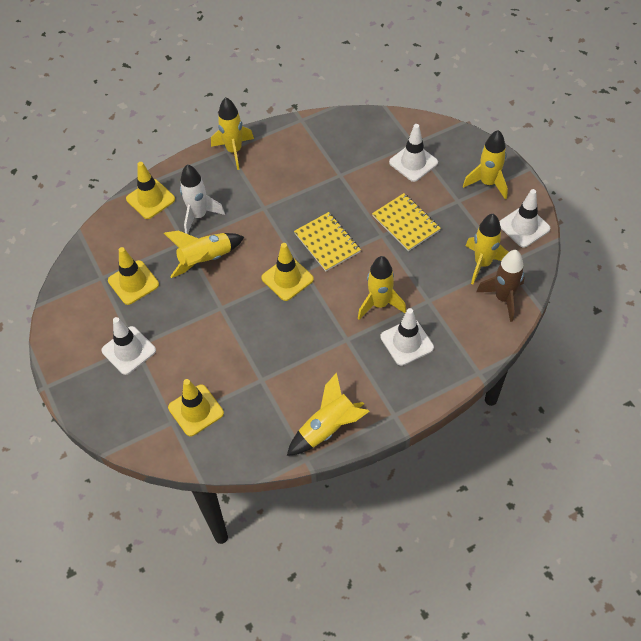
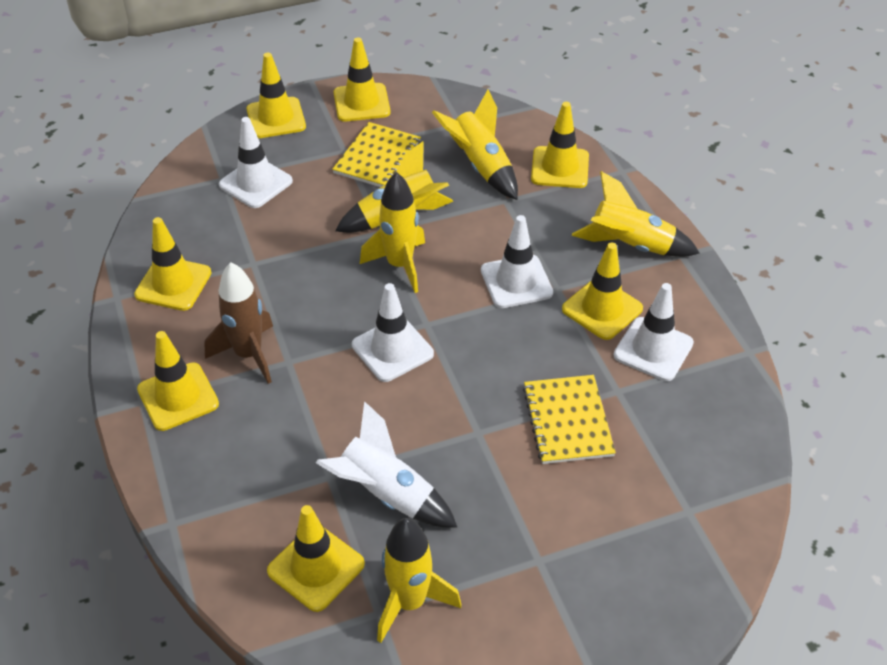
yellow rocket: [164,231,244,278] [211,97,254,170] [287,372,370,456] [358,256,406,320] [463,130,508,200] [466,214,508,284] = 6 -> [335,141,453,233] [360,172,425,293] [377,518,461,643] [432,90,518,200] [572,171,700,257] = 5
yellow traffic cone: [108,247,159,305] [126,162,175,219] [168,379,224,436] [261,243,314,301] = 4 -> [134,217,212,311] [137,331,219,431] [247,53,306,138] [267,505,365,612] [334,37,391,122] [531,102,589,188] [562,242,643,340] = 7

